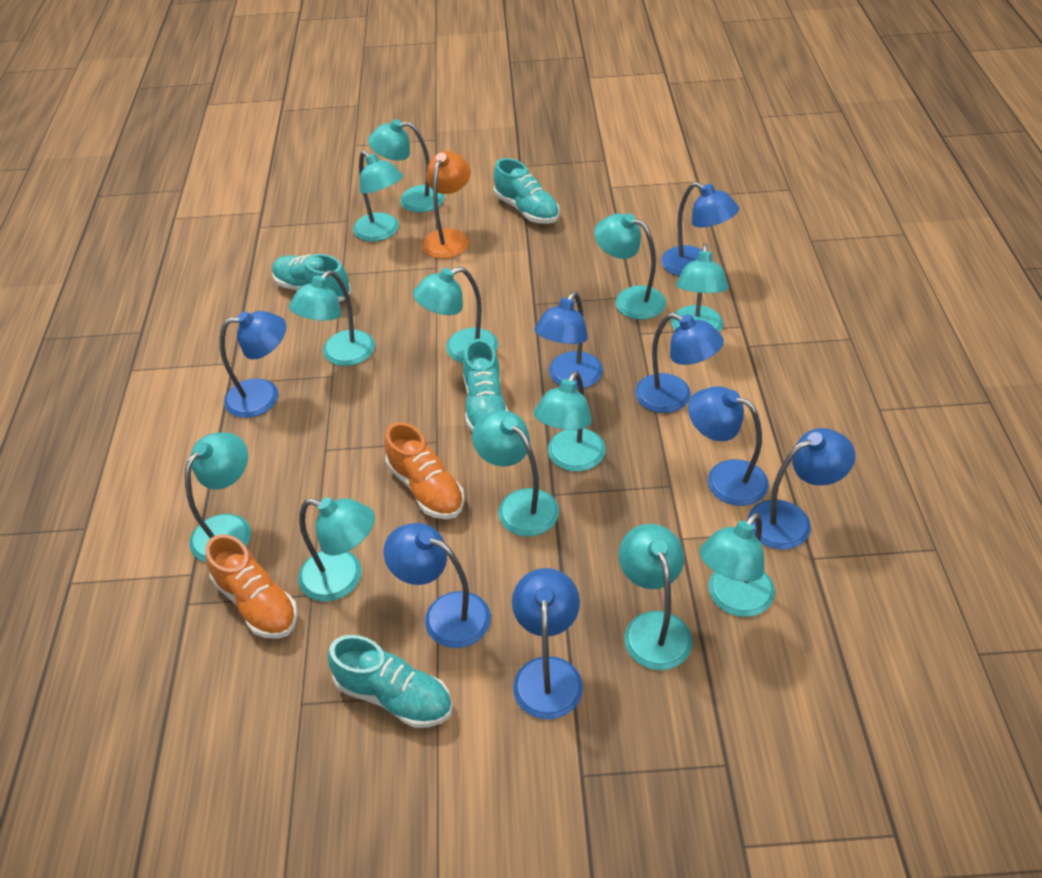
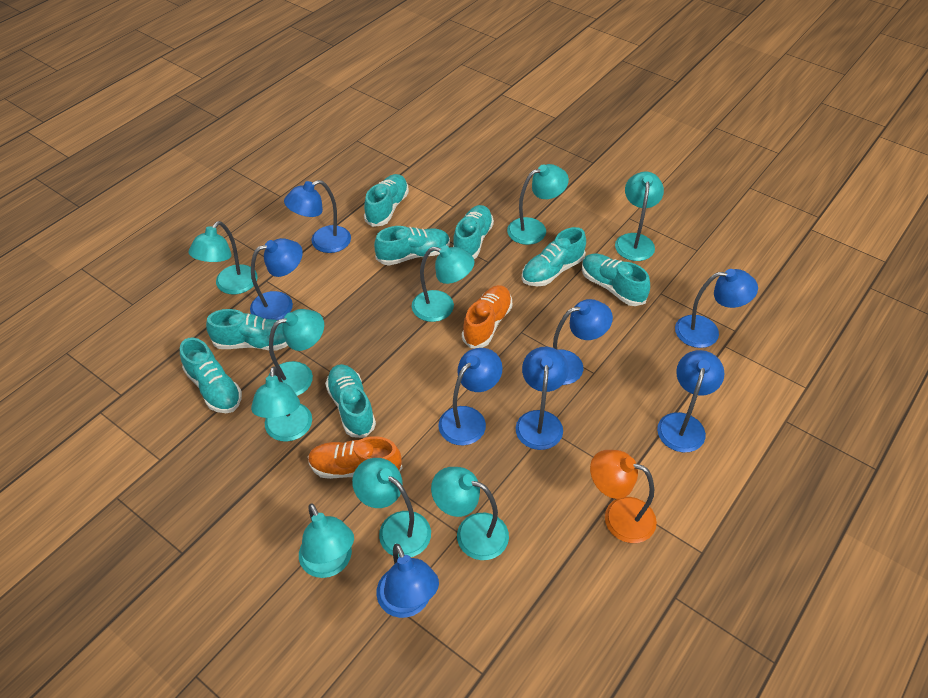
turquoise lamp: [185,433,251,562] [289,270,375,366] [298,497,375,602] [353,151,403,242] [368,119,445,212] [413,267,498,363] [472,410,559,536] [534,371,606,471] [594,213,666,320] [619,524,693,670] [671,244,729,333] [700,512,775,617] = 12 -> [188,221,258,294] [251,366,312,442] [268,309,324,396] [299,503,354,578] [352,458,431,557] [412,245,475,322] [431,467,509,560] [507,164,569,245] [615,172,664,261] = 9
turquoise shoe: [272,254,351,302] [328,635,452,728] [463,339,508,432] [494,158,560,224] = 4 -> [180,338,242,413] [206,309,288,350] [325,364,376,438] [364,174,409,227] [374,226,450,266] [453,205,494,259] [522,227,586,286] [582,254,650,306] = 8

